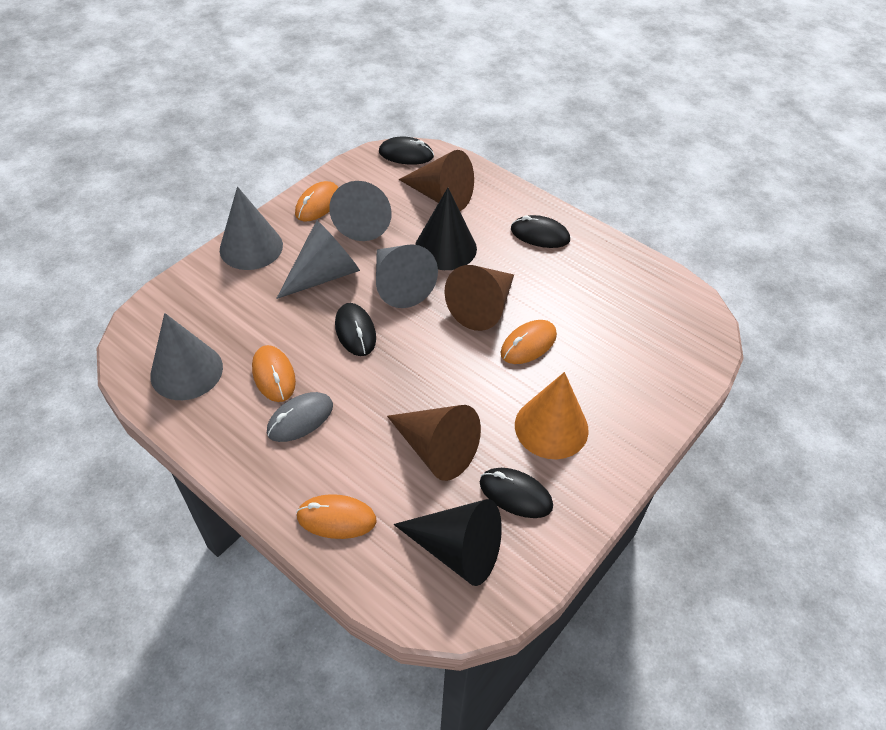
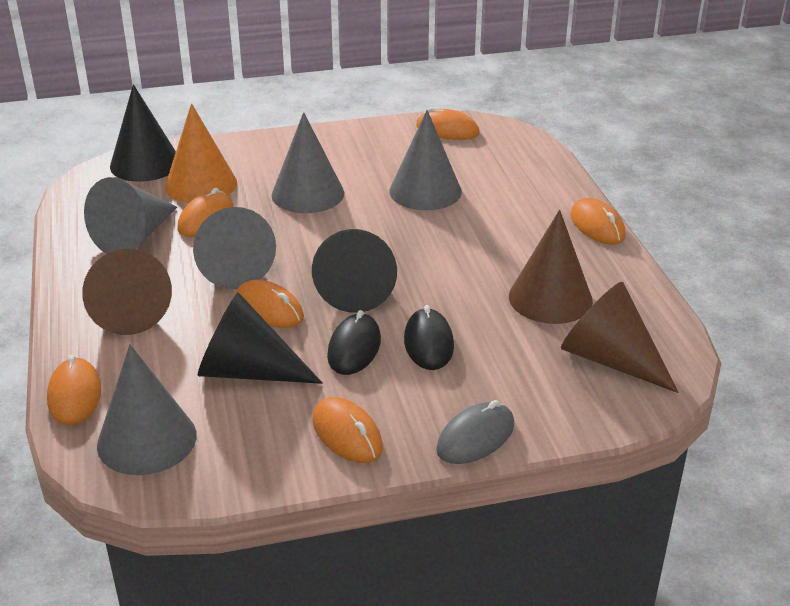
black cone: [393,499,502,586] [415,188,477,270] = 2 -> [110,84,176,182] [198,292,322,384] [312,229,397,313] = 3
black mouse: [335,303,376,356] [379,137,434,165] [480,468,553,518] [511,215,570,248] = 4 -> [327,310,381,375] [404,305,454,370] = 2
orange mouse: [252,345,296,402] [295,181,338,221] [296,494,377,539] [501,320,557,364] = 4 -> [47,355,101,425] [178,188,233,237] [235,280,304,328] [312,397,383,463] [416,107,480,140] [570,198,626,245] = 6

